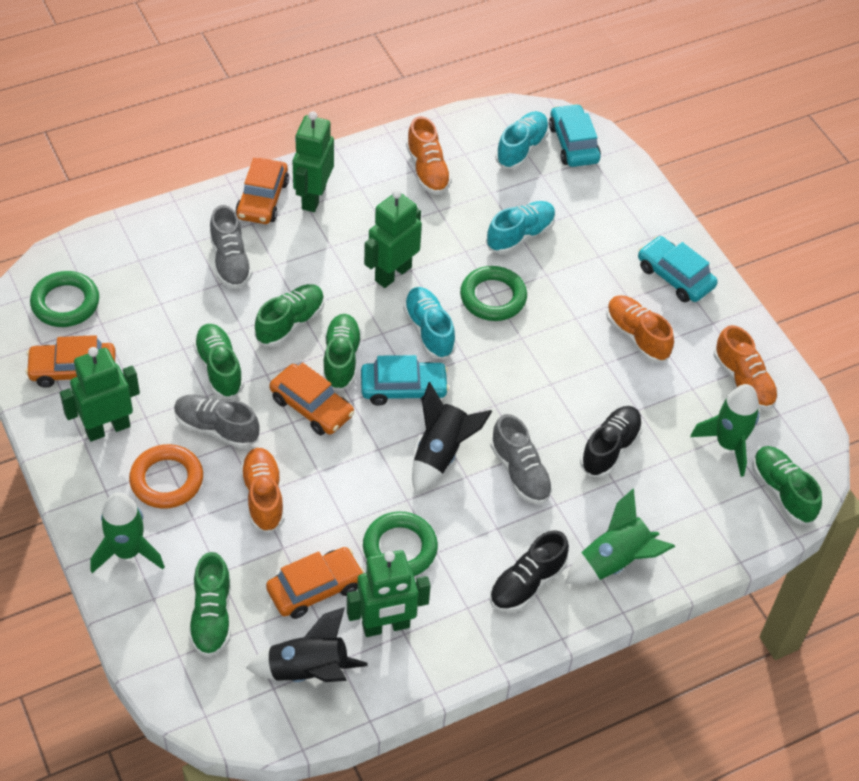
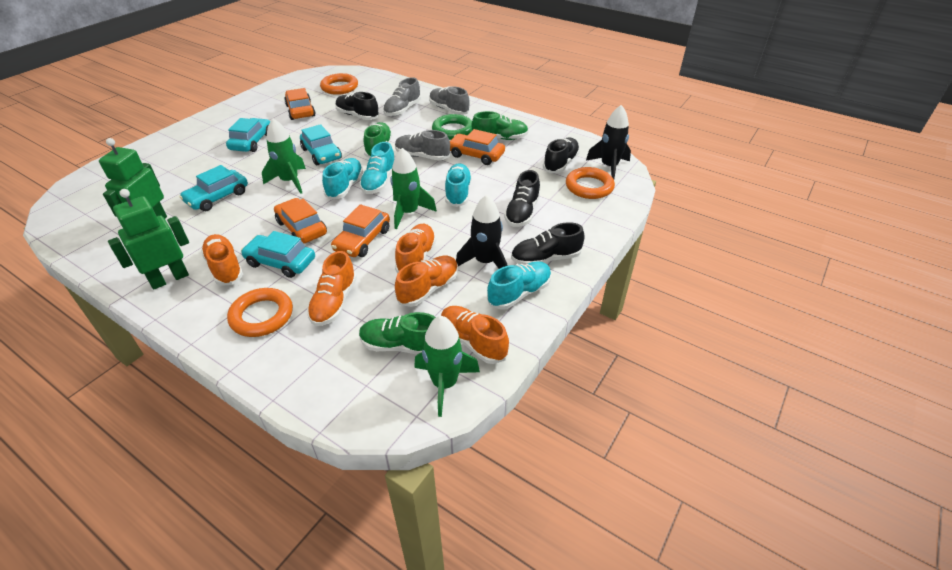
black shoe: [490,530,569,612] [580,406,643,478] = 2 -> [335,92,379,120] [504,170,540,227] [511,222,585,265] [543,138,580,173] = 4
green ring: [30,271,99,327] [363,511,438,576] [460,266,527,321] = 3 -> [432,114,472,140] = 1
green robot: [60,347,140,441] [293,111,334,212] [347,550,431,637] [364,189,422,288] = 4 -> [99,138,167,219] [108,189,189,289] = 2
green shoe: [189,552,231,657] [193,324,244,399] [255,284,324,347] [323,314,362,391] [753,446,822,524] = 5 -> [359,312,436,355] [364,122,392,158] [472,111,528,140] = 3
orange ring: [129,444,203,509] = 1 -> [227,288,293,337] [320,73,358,95] [566,167,615,199] = 3
orange shoe: [240,448,284,533] [406,116,452,195] [606,295,674,363] [714,325,778,410] = 4 -> [201,234,243,286] [307,251,357,326] [395,224,436,273] [395,256,458,307] [441,306,509,364] = 5
turquoise car: [361,355,449,406] [549,104,601,167] [638,236,718,302] = 3 -> [179,165,248,211] [226,118,270,152] [241,231,315,278] [300,124,342,165] = 4
turquoise shoe: [403,287,456,359] [486,201,556,254] [495,111,549,169] = 3 -> [322,158,363,200] [359,142,394,194] [445,163,472,207] [487,261,551,310] = 4

